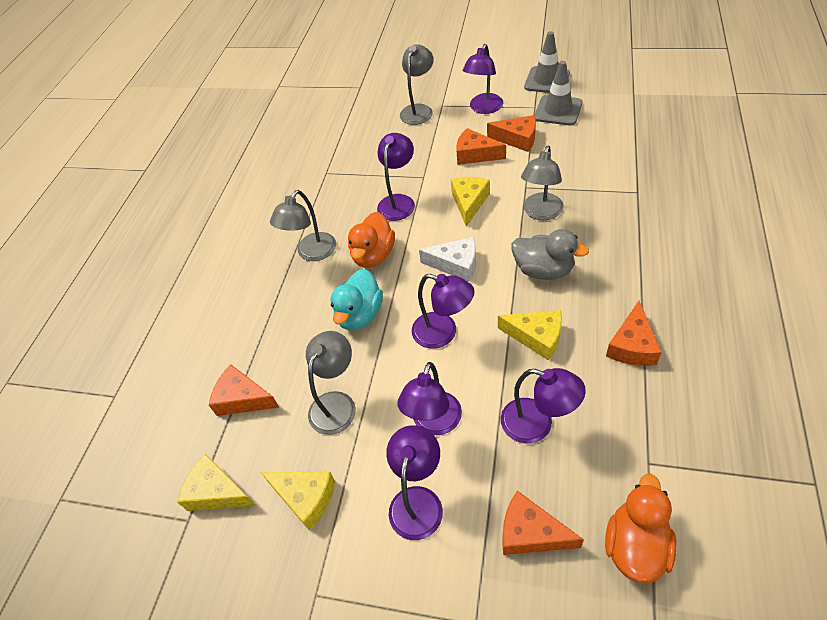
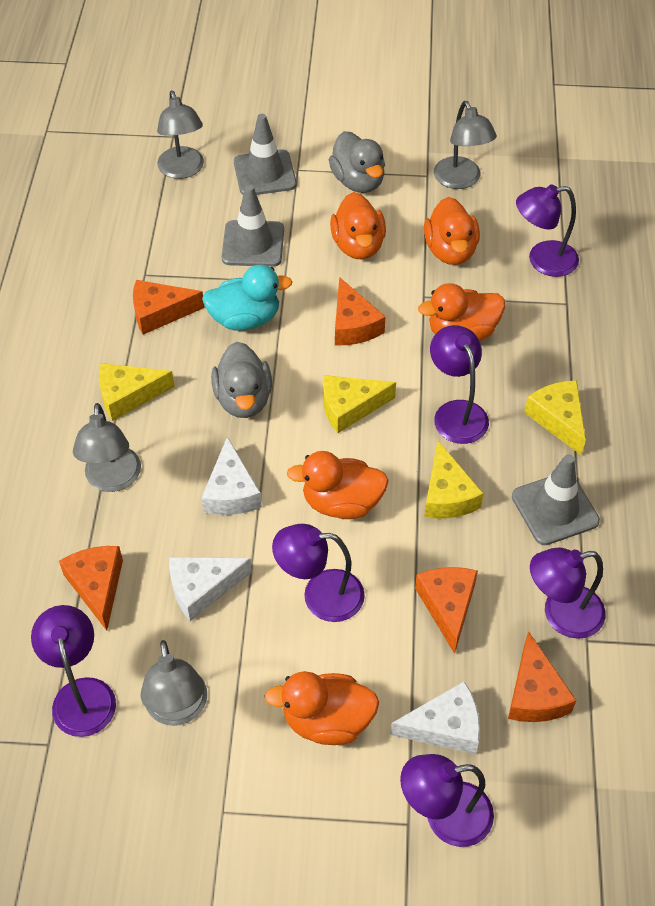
grey duck: [511,229,589,280] = 1 -> [211,342,272,418] [329,131,385,193] = 2
grey traffic cone: [524,31,570,93] [534,61,582,125] = 2 -> [221,185,284,267] [234,114,297,195] [512,454,600,545] = 3
orange duck: [348,212,395,268] [605,474,677,583] = 2 -> [264,671,379,745] [287,451,389,519] [330,192,386,259] [418,283,505,341] [424,197,480,265] = 5
white cheese: [419,237,476,282] = 1 -> [169,557,252,621] [202,437,262,515] [390,681,480,754] = 3

